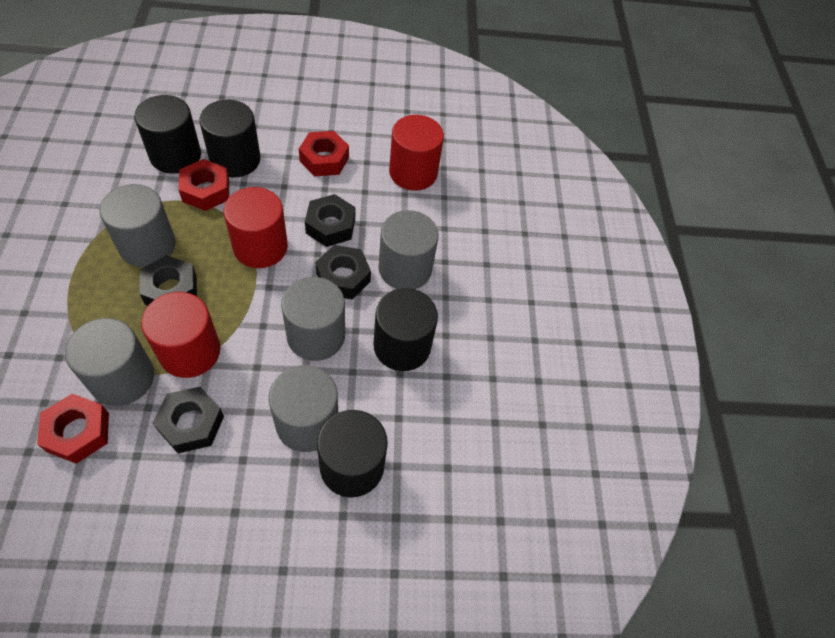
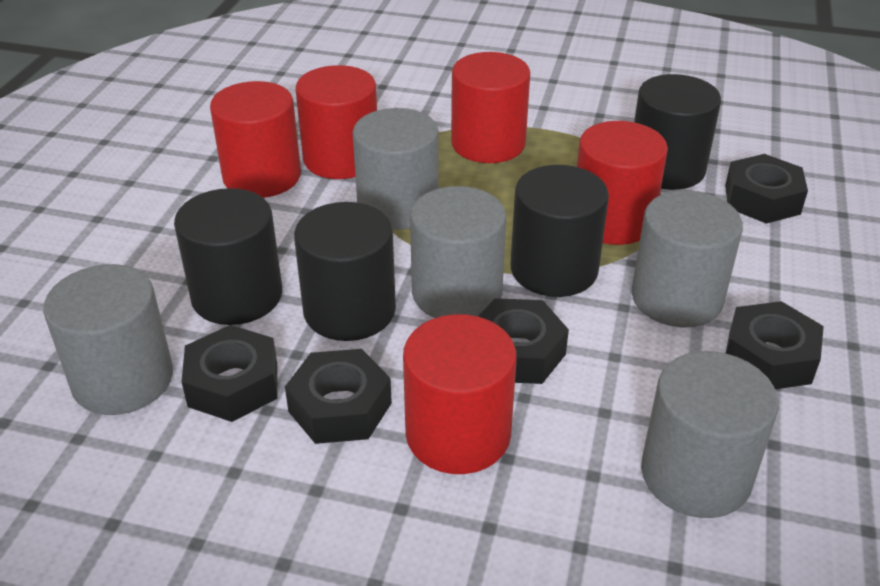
black nut: [139,255,197,306] [153,387,224,453] [305,194,355,247] [315,245,371,300] = 4 -> [182,325,278,422] [285,349,392,444] [478,298,569,384] [725,154,808,224] [726,301,824,389] = 5
red cylinder: [141,292,221,378] [224,187,288,268] [389,115,444,191] = 3 -> [210,81,301,198] [295,65,377,179] [403,314,517,474] [451,52,530,163] [577,121,668,245] = 5
red nut: [37,394,109,464] [178,159,229,211] [299,131,349,176] = 3 -> none = 0

